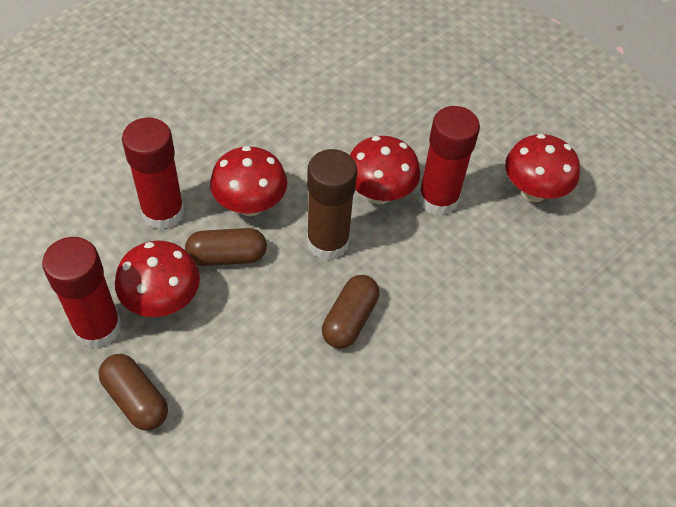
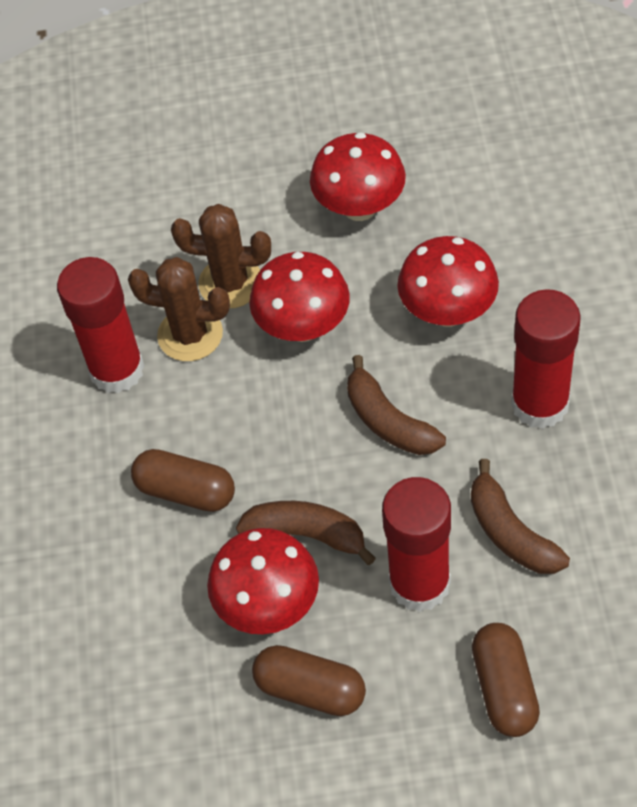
brown banana: none = 0 -> [236,501,376,565] [347,355,446,455] [471,459,570,574] = 3
brown cactus: none = 0 -> [128,257,230,361] [171,204,271,309] = 2
brown glue stick: [306,149,357,260] = 1 -> none = 0

